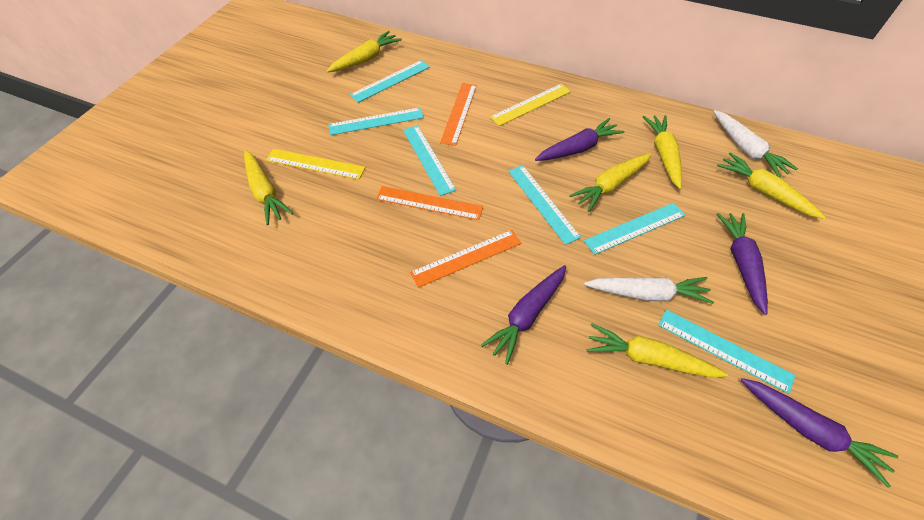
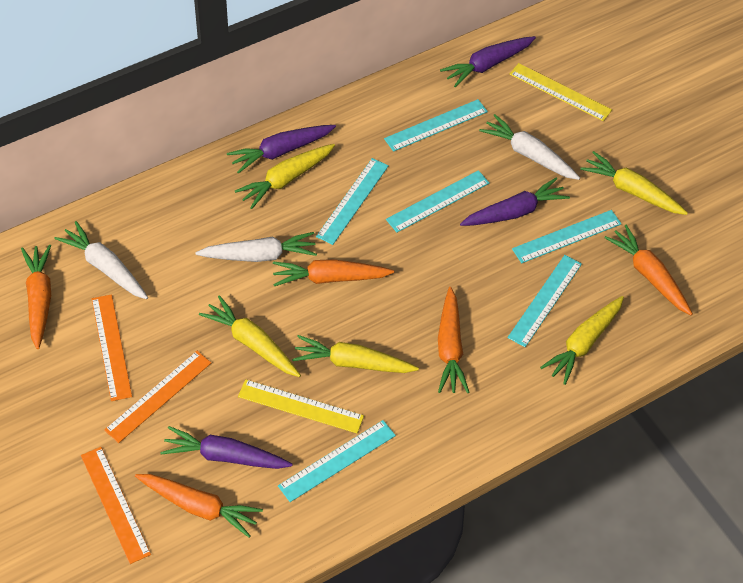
orange carrot: none = 0 -> [21,245,51,349] [135,474,263,538] [273,259,394,286] [438,287,469,393] [604,225,693,315] = 5
white carrot: [584,277,714,304] [713,110,798,178] = 2 -> [54,221,148,299] [195,232,317,262] [479,114,580,180] = 3
yellow carrot: [244,150,293,225] [327,31,402,72] [569,153,651,212] [586,323,728,378] [643,115,682,189] [717,152,826,219] = 6 -> [199,295,301,377] [235,144,335,209] [292,335,419,373] [540,296,624,385] [580,151,688,215] = 5

